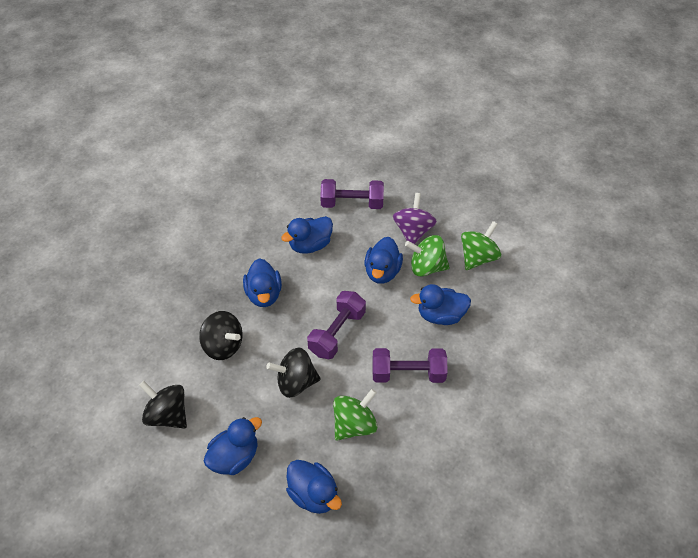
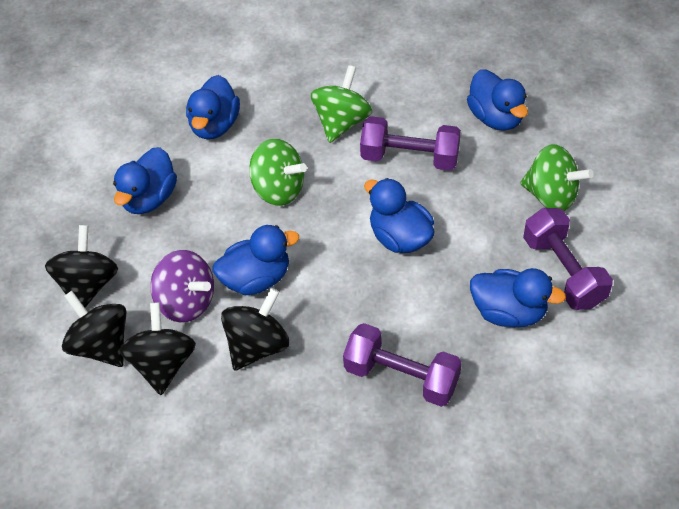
black spinning top: [139,381,187,428] [199,311,243,360] [266,348,321,398] = 3 -> [45,225,118,308] [62,291,127,367] [119,302,196,395] [221,288,289,371] = 4

